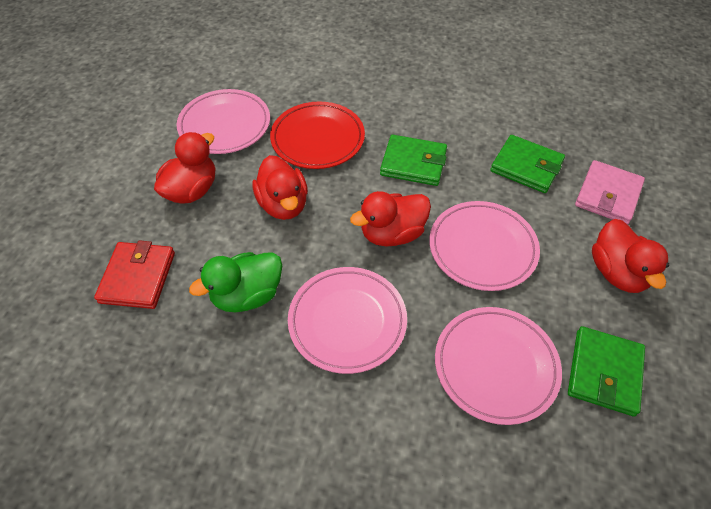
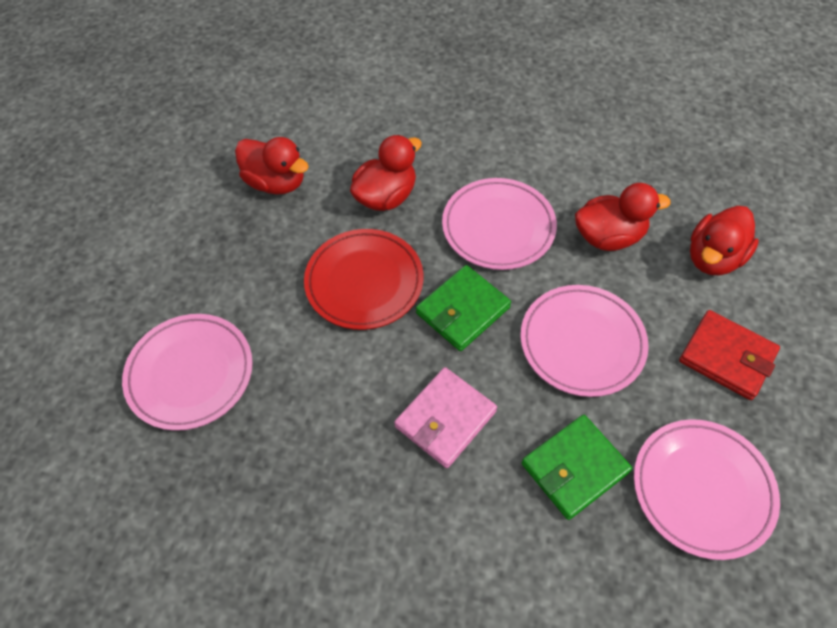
green duck: [189,252,282,312] = 1 -> none = 0
green wallet: [380,135,447,186] [490,135,565,193] [568,326,645,417] = 3 -> [416,265,511,351] [522,415,632,520] = 2

